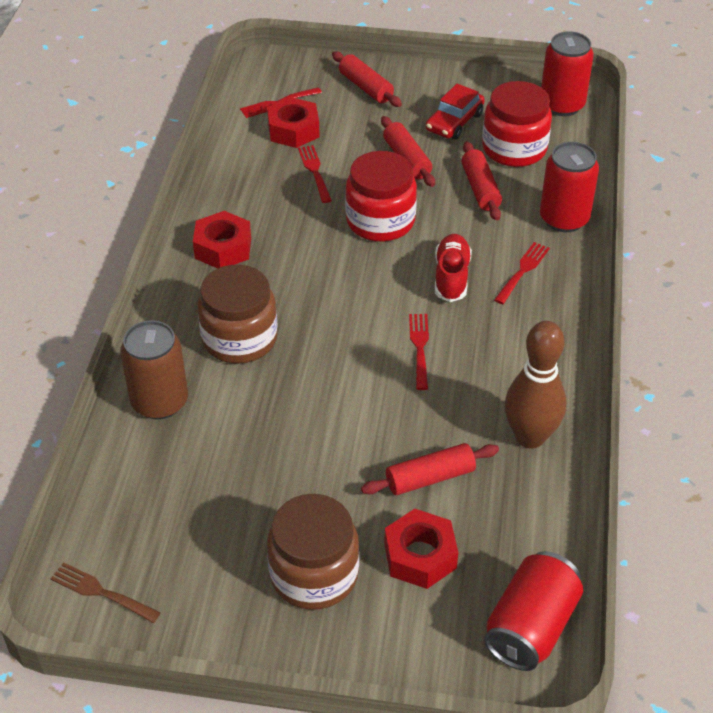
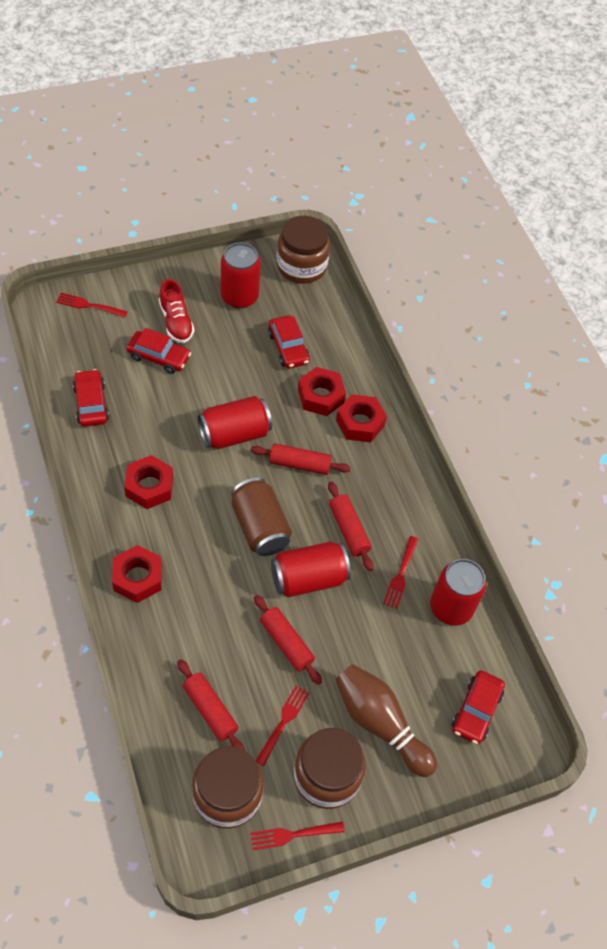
brown fork: [51,562,161,623] = 1 -> none = 0
brown jar: [197,265,278,364] [267,494,359,610] = 2 -> [192,746,264,829] [277,216,330,283] [294,728,366,809] = 3
red can: [484,551,583,671] [540,142,599,232] [541,31,594,116] = 3 -> [198,396,272,449] [221,243,261,309] [271,542,351,597] [430,559,486,626] = 4
red car: [426,84,485,139] = 1 -> [73,369,109,427] [127,328,191,374] [268,315,310,369] [452,670,505,744] = 4
red jar: [345,151,417,242] [482,81,552,167] = 2 -> none = 0
red nut: [193,211,251,269] [267,97,320,148] [384,509,458,589] = 3 -> [112,545,162,603] [124,455,173,509] [298,367,346,416] [336,394,387,442] = 4

